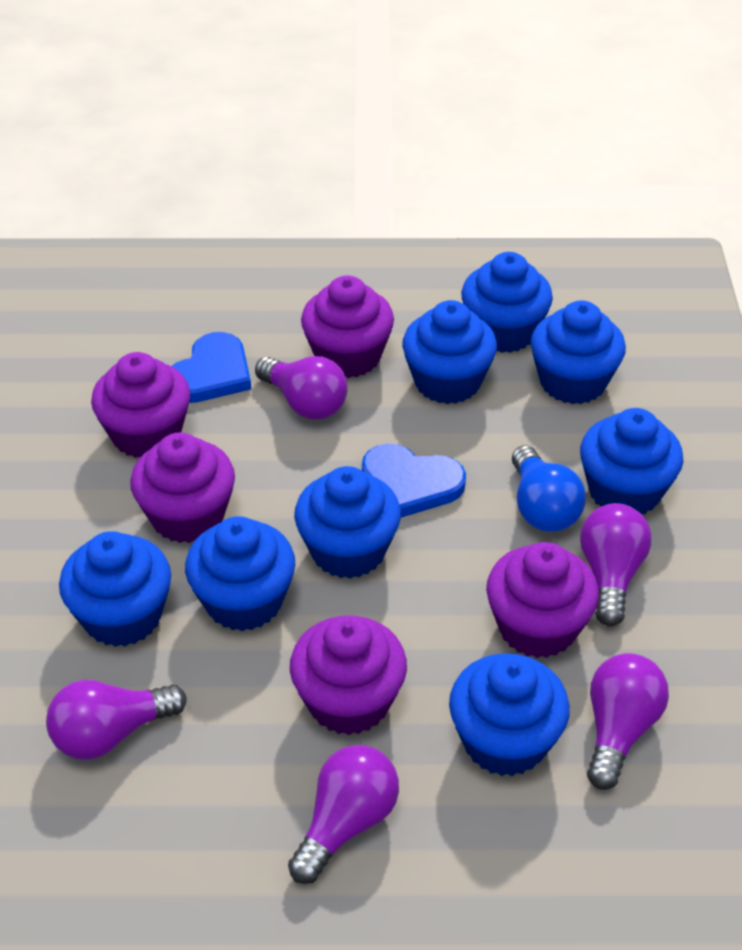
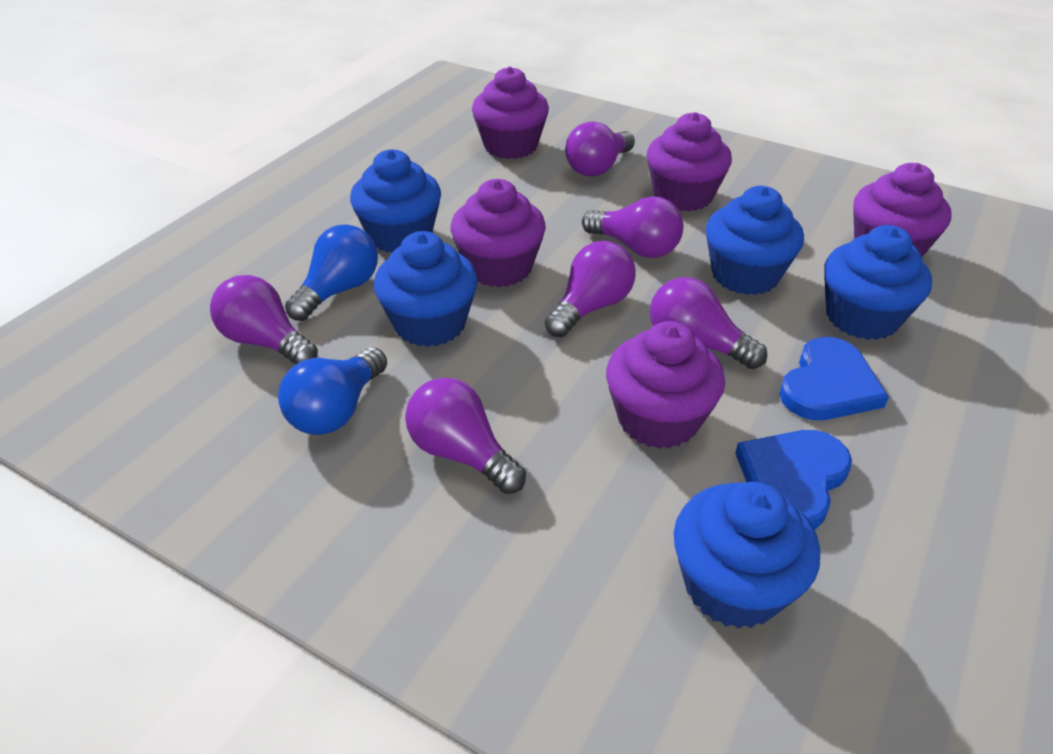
blue cupcake: [59,531,171,647] [185,516,296,631] [294,466,401,579] [402,300,497,404] [449,653,570,776] [461,252,553,353] [531,300,626,404] [580,408,683,514] = 8 -> [350,149,441,252] [374,231,478,347] [674,482,820,629] [706,186,804,295] [824,225,932,340] = 5
blue light bulb: [512,445,586,532] = 1 -> [278,347,387,435] [285,224,378,321] = 2
purple light bulb: [46,680,187,760] [255,356,348,420] [288,745,399,884] [580,503,651,626] [587,653,669,790] = 5 -> [210,275,318,365] [405,378,526,494] [545,241,635,337] [565,121,635,177] [582,196,683,258] [650,277,768,369] = 6

